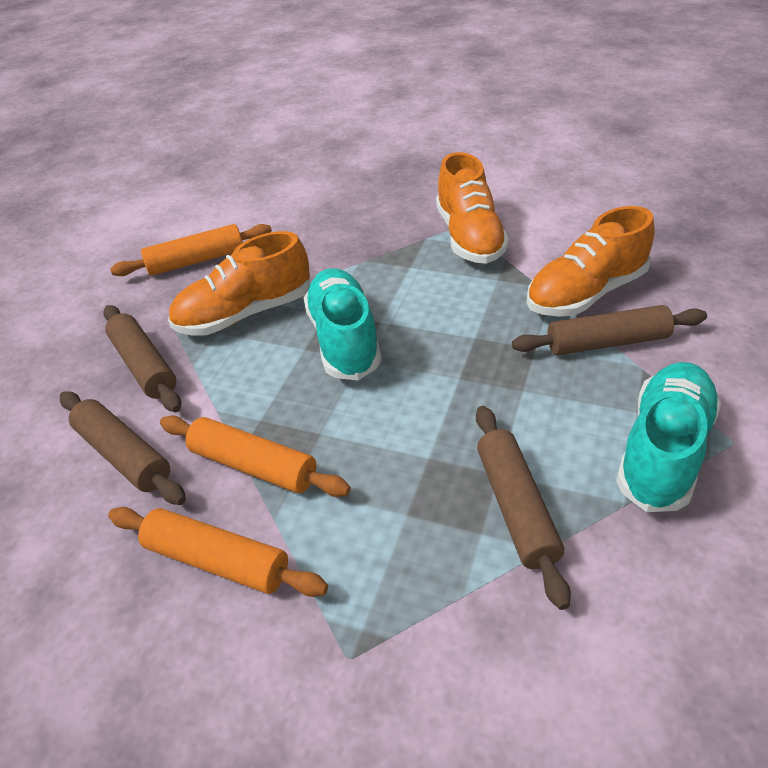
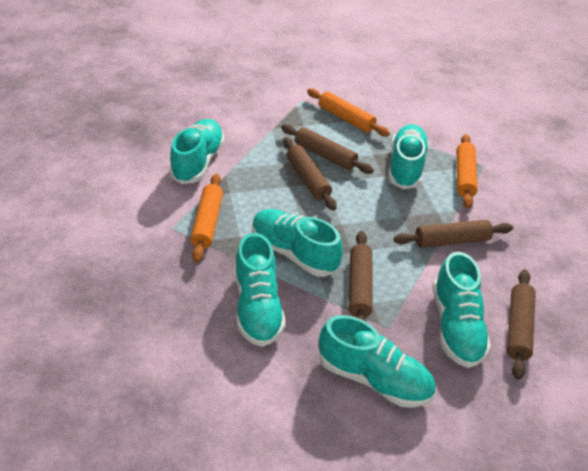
brown rolling pin: [60,391,186,505] [103,305,181,412] [476,406,571,610] [512,305,707,355] = 4 -> [281,124,374,174] [283,137,337,211] [349,231,373,322] [394,220,513,248] [507,269,536,380] = 5
orange shoe: [168,231,310,335] [436,152,509,264] [527,206,655,317] = 3 -> none = 0
turquoise shoe: [304,268,382,380] [616,362,721,512] = 2 -> [169,119,225,184] [235,233,286,347] [252,209,343,277] [319,315,436,408] [388,124,429,189] [433,252,491,368] = 6

